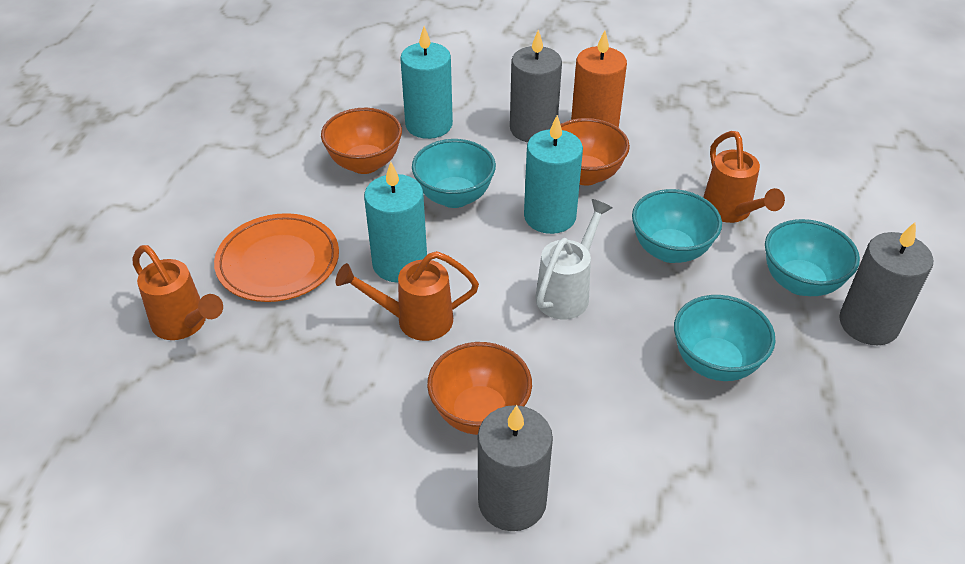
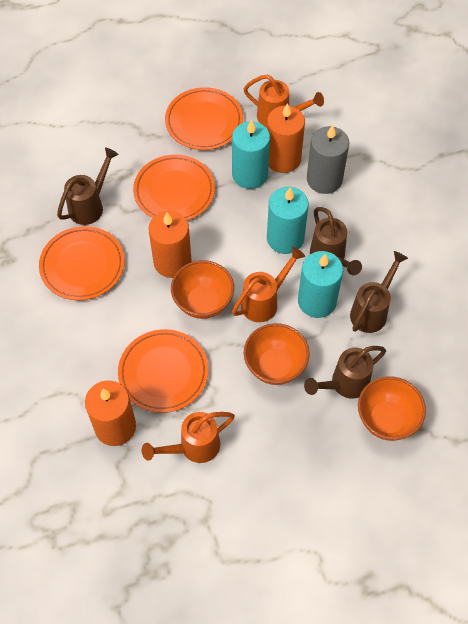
brown watering can: none = 0 -> [57,148,119,225] [304,346,386,399] [310,207,362,275] [350,251,408,333] = 4
grey candle: [478,405,553,531] [510,30,562,142] [839,222,933,345] = 3 -> [307,125,349,194] = 1
orange candle: [571,30,627,128] = 1 -> [85,380,136,446] [148,211,192,278] [267,103,305,173] = 3
orange plate: [214,213,339,302] = 1 -> [39,226,124,301] [118,329,208,413] [133,155,215,221] [165,87,243,150] = 4
turquoise bowl: [412,139,496,208] [632,189,722,263] [674,295,776,381] [765,219,860,296] = 4 -> none = 0
white watering can: [535,199,612,319] = 1 -> none = 0

